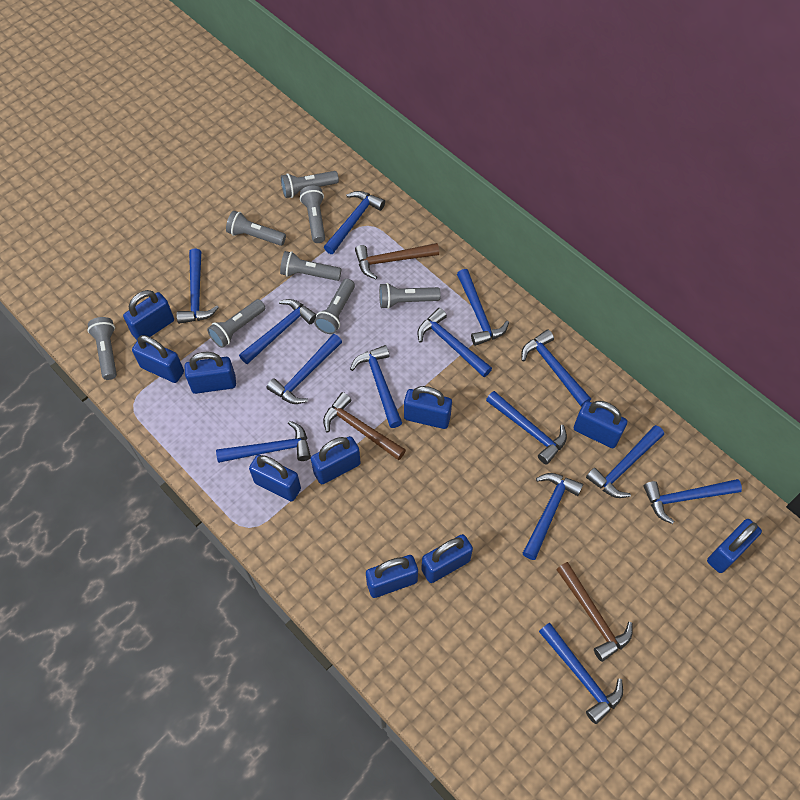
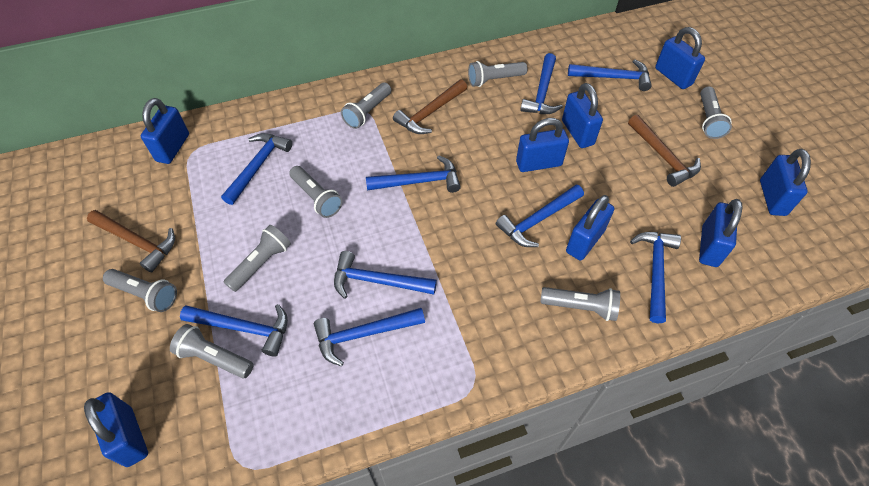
blue hammer: [177,248,219,324] [216,421,311,463] [239,299,316,364] [266,334,342,404] [324,191,385,254] [350,345,402,428] [417,308,492,377] [457,269,509,346] [486,391,567,465] [521,330,591,407] [522,473,583,560] [539,623,623,724] [586,425,664,498] [643,479,742,524] = 14 -> [180,304,288,357] [221,133,292,205] [314,308,425,366] [334,251,437,299] [366,155,461,193] [496,185,584,247] [520,53,563,114] [568,59,652,91] [630,232,681,323] = 9
blue padlock: [123,290,174,341] [132,335,184,383] [184,352,236,394] [249,455,301,502] [311,436,361,484] [366,555,418,598] [404,386,452,429] [421,534,473,583] [574,401,627,448] [707,519,762,573] = 10 -> [84,392,148,467] [141,98,189,164] [516,118,569,172] [562,83,603,148] [566,195,614,260] [655,27,705,89] [699,199,743,267] [760,149,811,216] = 8

